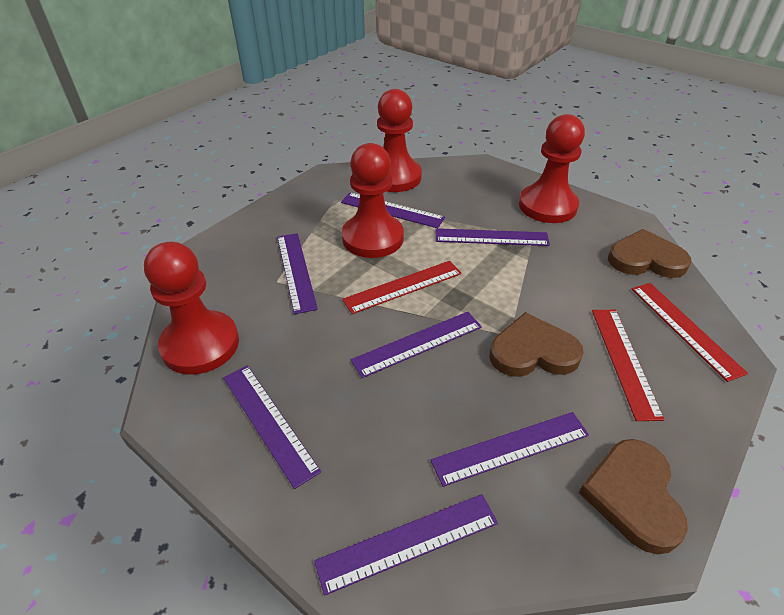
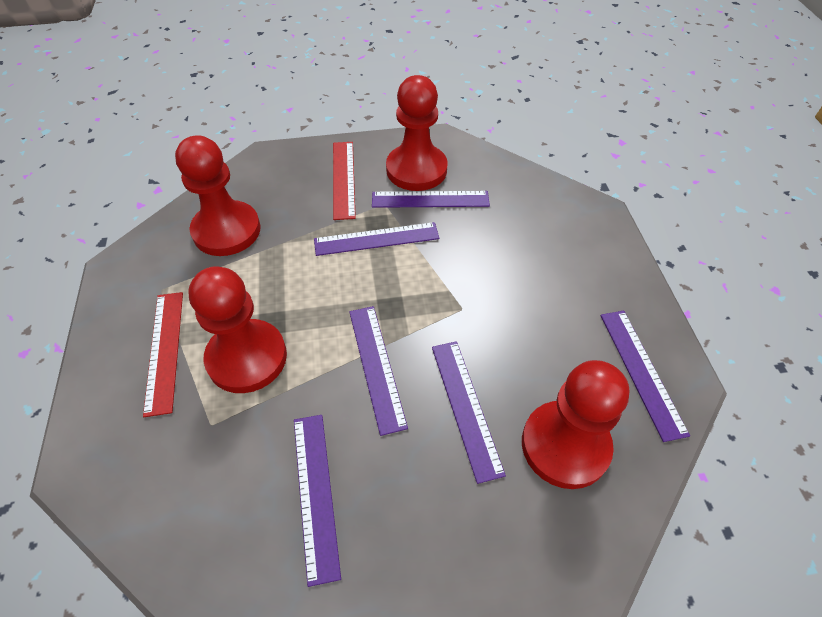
brown heart: [490,312,584,377] [579,439,688,554] [608,229,692,278] = 3 -> none = 0
purple ruler: [223,365,321,489] [277,233,318,314] [314,494,498,596] [341,193,445,228] [351,312,482,378] [431,412,589,487] [435,228,550,246] = 7 -> [294,415,341,587] [314,222,439,256] [349,306,408,436] [372,191,490,208] [432,341,506,484] [600,311,690,442] = 6
red ruler: [342,261,462,314] [592,310,664,421] [632,283,748,382] = 3 -> [143,292,183,417] [333,142,356,220] = 2

